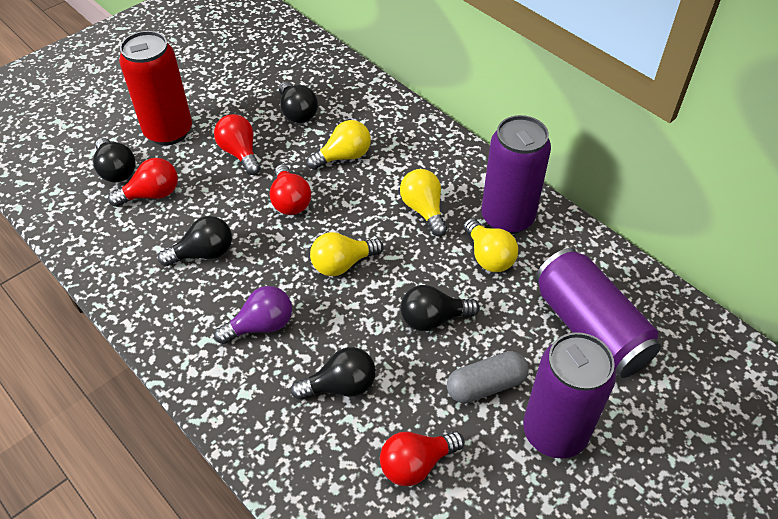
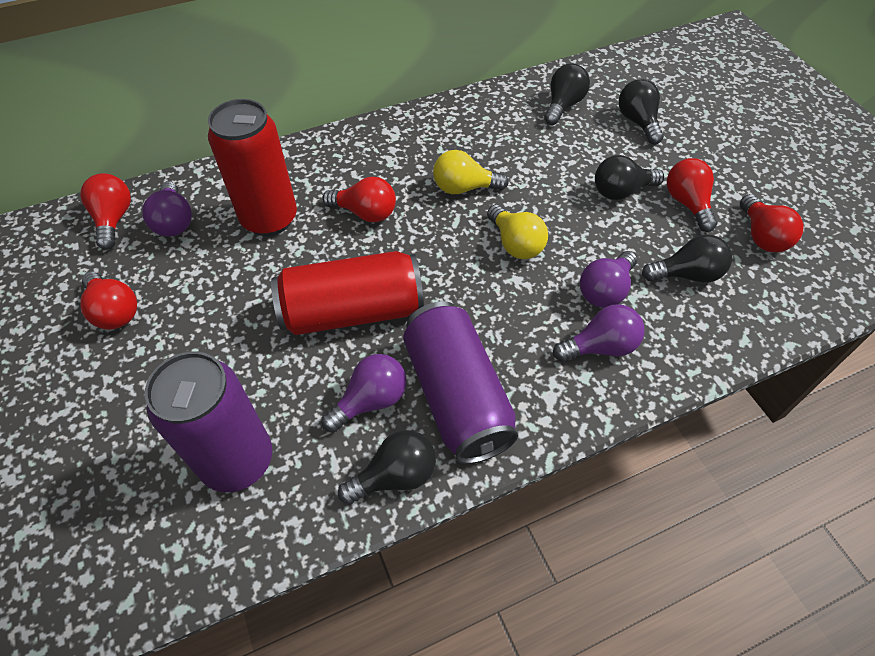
grey capsule: [447,351,529,403] = 1 -> none = 0
purple can: [481,115,551,234] [523,332,616,459] [535,248,661,378] = 3 -> [145,352,272,492] [403,301,518,464] = 2
purple light bulb: [214,286,292,344] = 1 -> [142,181,192,237] [321,354,406,432] [553,304,645,362] [580,251,637,308] = 4
red can: [119,31,192,145] = 1 -> [208,99,297,236] [271,251,424,335] = 2
red light bulb: [108,158,178,207] [214,114,261,175] [270,164,311,215] [380,431,464,486] = 4 -> [80,173,131,250] [80,272,137,330] [322,177,396,222] [667,158,717,232] [740,194,803,252] = 5
yellow light bulb: [307,120,371,170] [310,232,384,276] [400,169,447,236] [464,218,518,272] = 4 -> [433,150,509,194] [487,205,548,259] = 2

